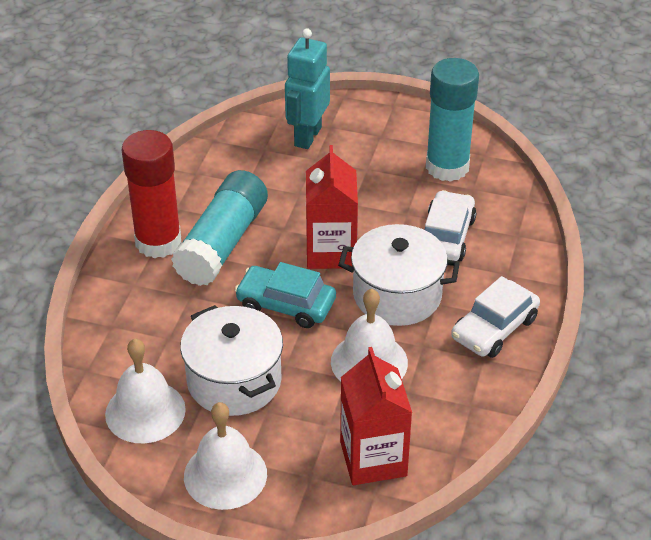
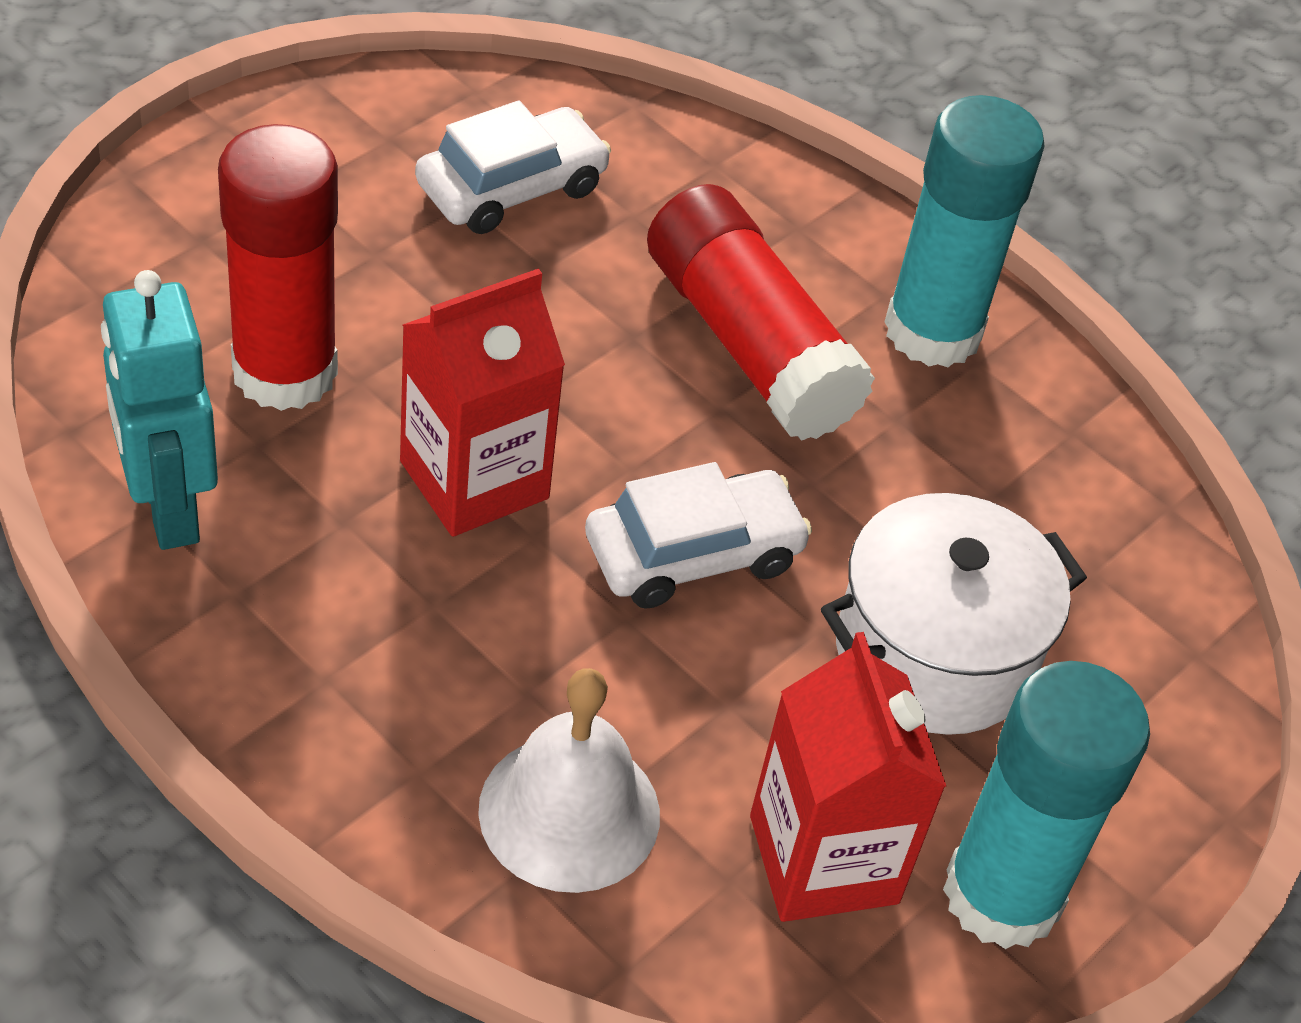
red glue stick: [122,130,182,258] = 1 -> [218,124,338,411] [647,184,875,441] = 2
turquoise car: [235,262,336,328] = 1 -> none = 0
white bell: [105,338,186,443] [184,402,267,510] [331,289,408,382] = 3 -> [478,668,660,893] = 1
white pot: [180,305,283,416] [338,224,460,326] = 2 -> [821,493,1087,735] = 1

